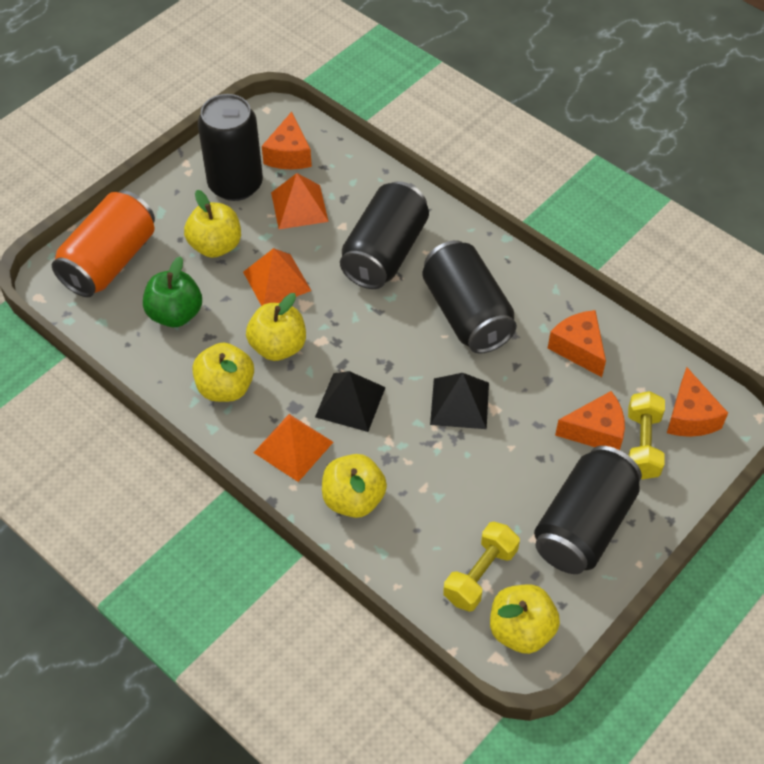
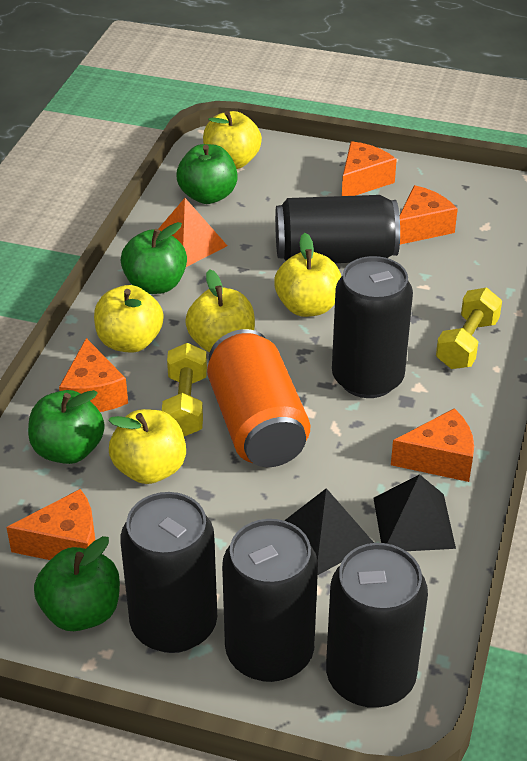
black can: [198,94,263,201] [340,181,429,289] [422,240,517,354] [534,446,642,574] = 4 -> [120,492,217,653] [222,519,318,682] [275,195,400,263] [326,543,428,708] [332,256,413,398] = 5
green apple: [143,256,202,327] = 1 -> [28,390,105,464] [34,536,120,631] [121,222,187,294] [176,144,238,204] = 4
orange cheese: [262,112,312,169] [548,310,606,377] [555,391,625,450] [667,367,728,437] = 4 -> [6,489,95,560] [59,338,128,412] [342,141,397,196] [391,408,474,482] [399,185,458,245] = 5
orange pyramid: [243,248,311,306] [254,414,333,482] [271,173,329,229] = 3 -> [158,198,227,267] = 1

